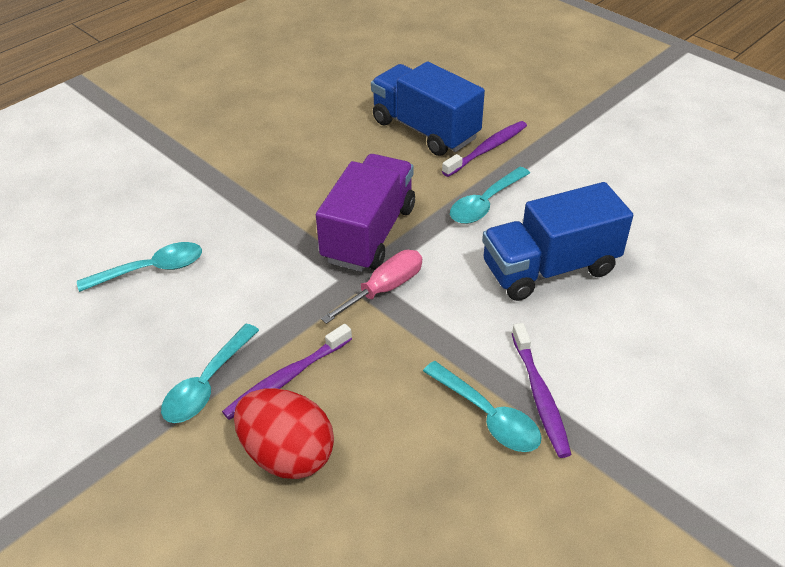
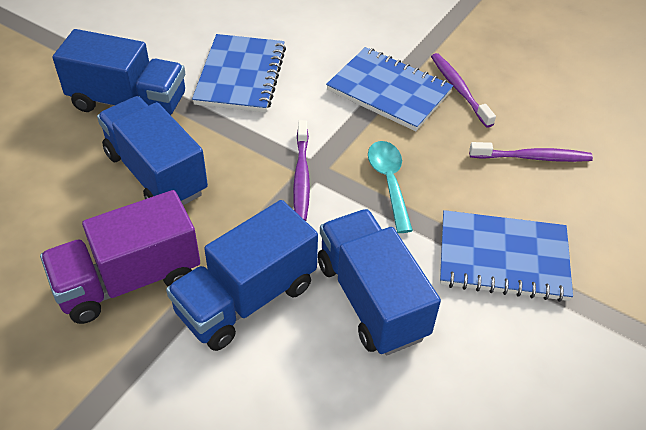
blue notebook: none = 0 -> [192,34,286,113] [326,47,453,131] [440,210,573,302] = 3
blue truck: [371,61,485,156] [482,182,633,301] = 2 -> [52,29,185,115] [97,96,208,205] [166,200,318,351] [318,209,441,355] = 4
pink screwdriver: [321,250,422,324] = 1 -> none = 0
red egg: [234,388,334,479] = 1 -> none = 0
turquoise spoon: [77,242,202,292] [161,324,259,423] [423,361,541,452] [450,167,530,224] = 4 -> [368,141,413,233] = 1

